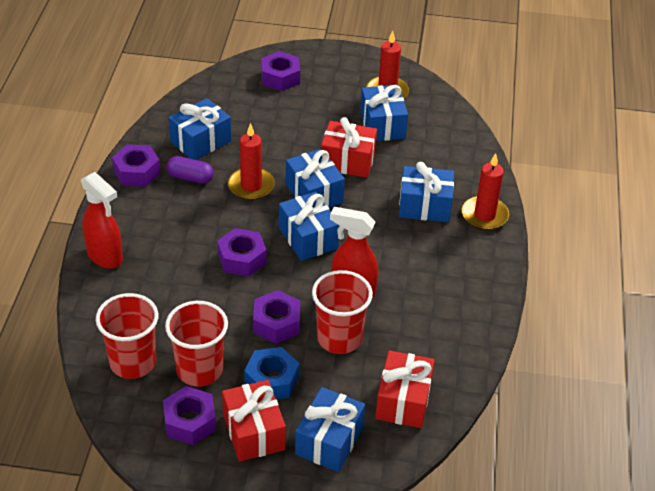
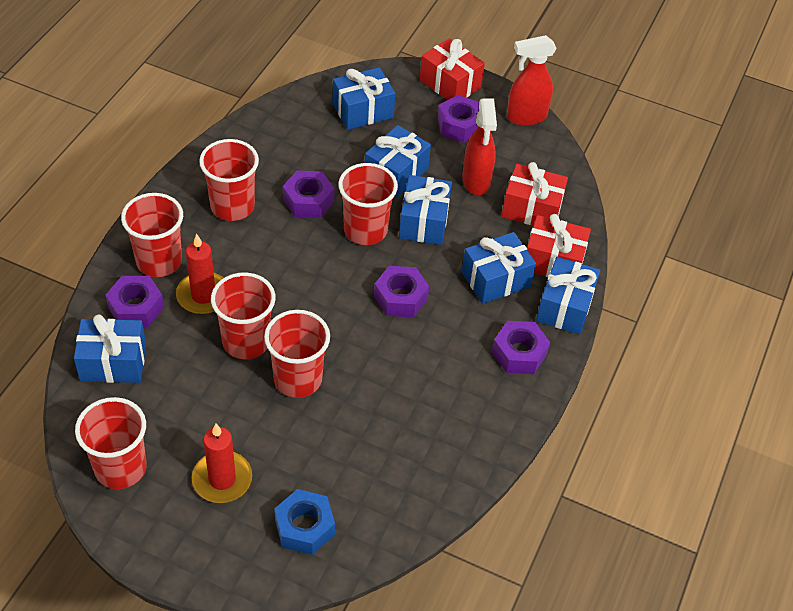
purple capsule: [166,156,214,184] = 1 -> none = 0
red candle: [228,123,275,200] [366,31,409,98] [462,153,509,230] = 3 -> [176,234,223,314] [192,424,252,503] = 2
red cup: [96,293,158,379] [165,301,228,387] [312,270,373,354] = 3 -> [75,397,147,489] [121,193,183,277] [199,139,259,221] [211,272,276,359] [264,310,330,398] [338,163,398,245] = 6

